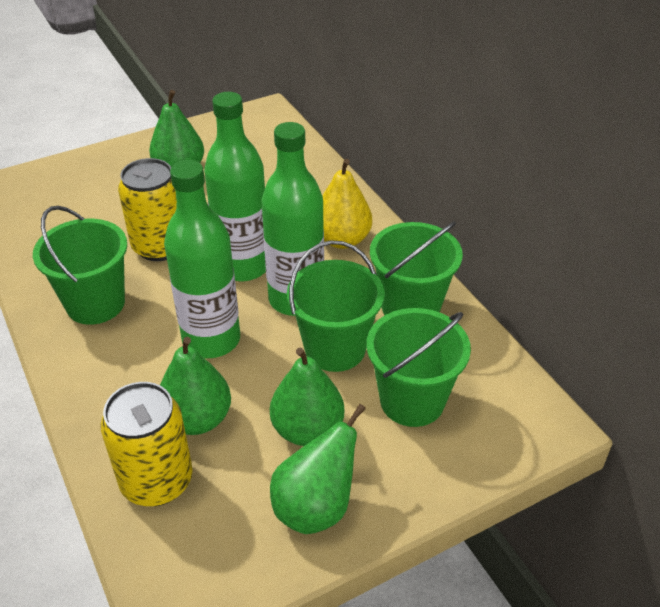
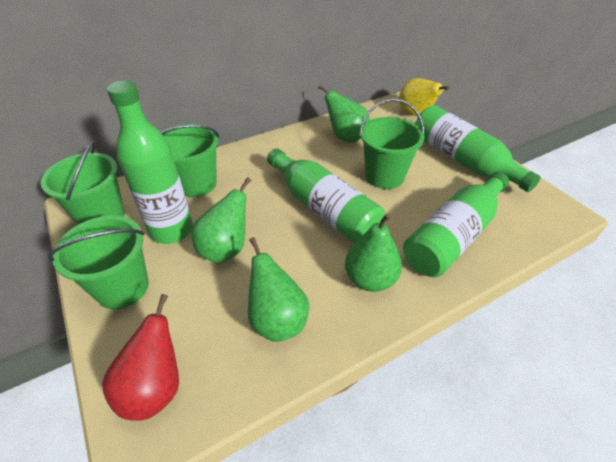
green bottle: [164,160,240,358] [204,92,266,281] [261,122,324,316] = 3 -> [107,80,193,244] [267,148,385,244] [403,172,509,277] [415,105,541,192] = 4
red pear: none = 0 -> [102,294,179,421] = 1
yellow can: [101,382,193,506] [118,158,177,261] = 2 -> none = 0

